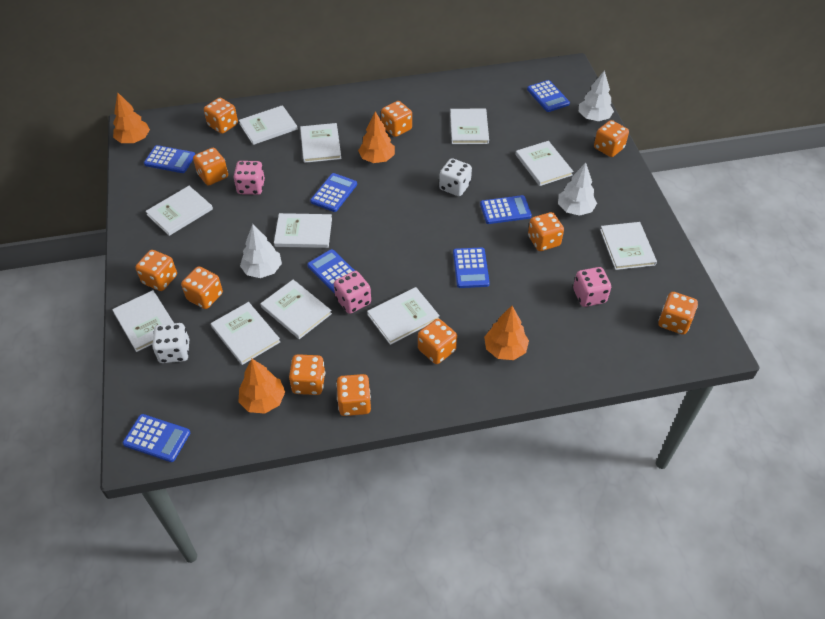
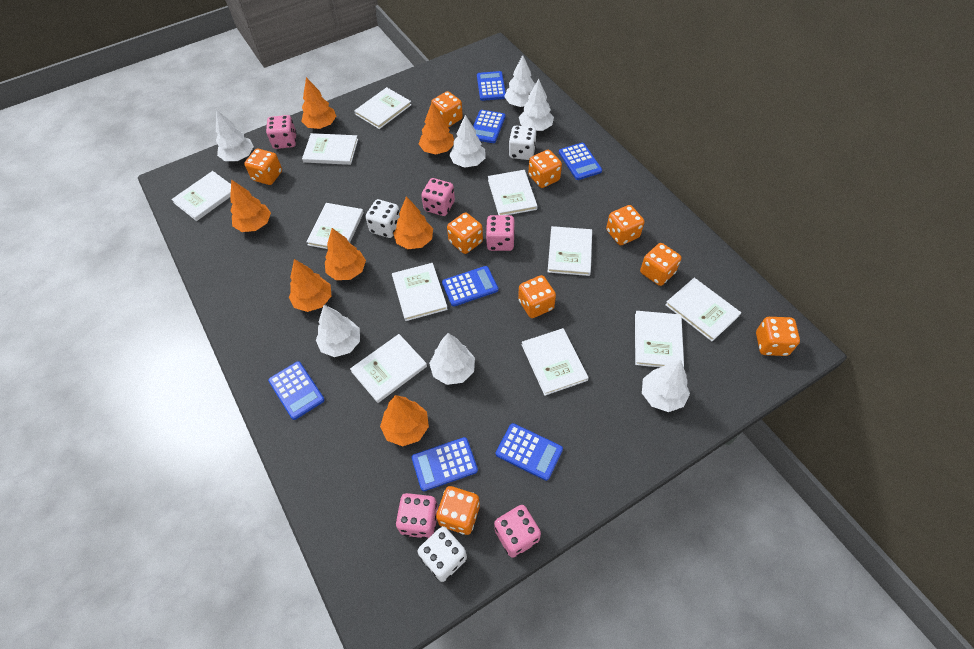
orange dice: [135,250,177,291] [181,266,223,309] [193,148,228,185] [204,98,238,134] [289,354,325,395] [336,374,371,416] [381,101,412,137] [418,319,457,364] [528,212,564,251] [594,120,629,157] [658,292,698,335] = 11 -> [244,149,282,185] [431,91,463,127] [436,486,480,535] [447,213,483,254] [518,275,556,318] [528,150,562,188] [606,205,644,245] [640,243,681,286] [756,317,800,356] = 9
orange tree: [113,92,150,143] [239,359,285,414] [358,112,395,163] [484,306,529,360] = 4 -> [230,179,271,232] [289,259,331,312] [301,77,336,129] [325,228,366,280] [380,395,429,446] [393,196,433,249] [419,102,454,154] = 7
pink dice: [233,161,265,195] [334,271,371,314] [573,267,611,307] = 3 -> [266,115,297,149] [396,493,438,539] [421,178,455,216] [486,215,515,251] [494,505,541,558] = 5
white dice: [152,323,189,363] [439,158,472,196] = 2 -> [365,199,400,238] [417,527,467,582] [509,126,536,160] = 3
white tree: [240,224,282,278] [558,162,597,216] [579,70,614,121] = 3 -> [216,110,254,161] [316,305,360,357] [429,333,475,385] [449,115,486,168] [504,55,535,107] [519,79,554,131] [642,360,690,412] = 7

